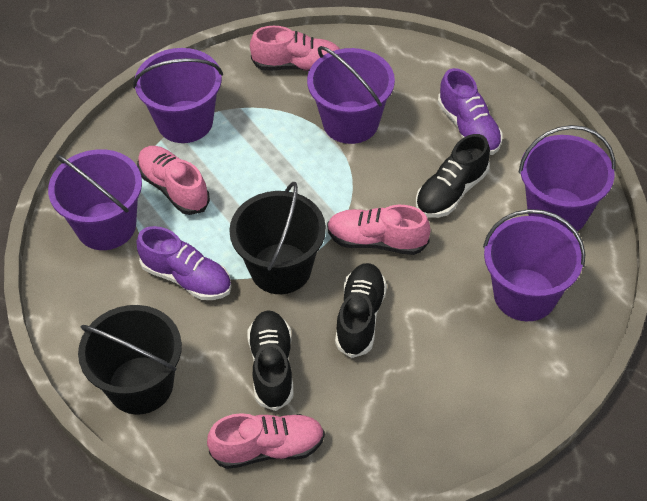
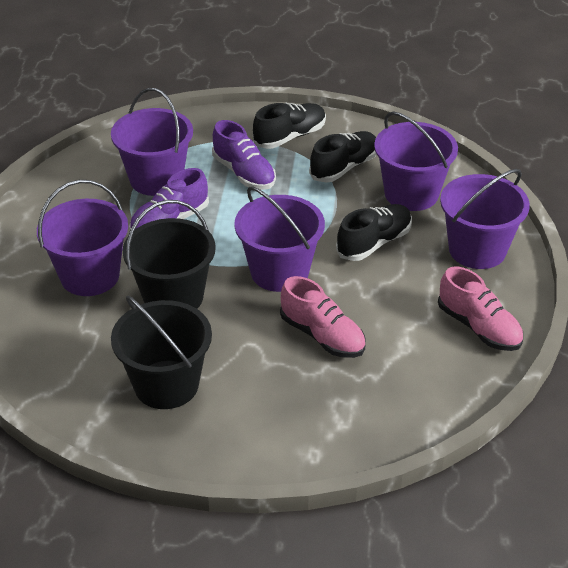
pink shoe: [137,146,210,215] [207,413,325,469] [250,26,340,71] [327,205,430,255] = 4 -> [280,276,365,358] [438,266,523,351] = 2

